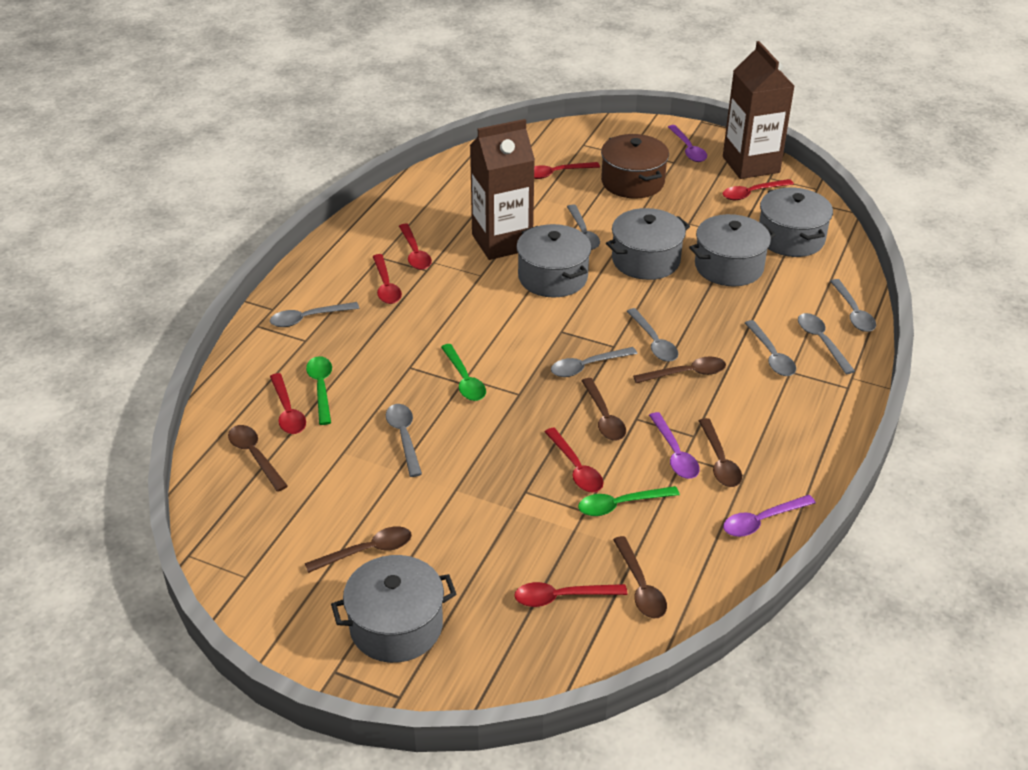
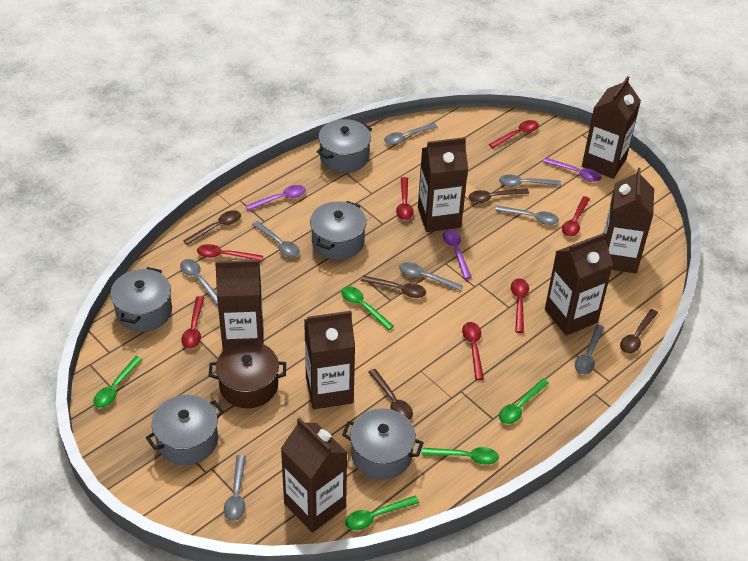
brown carton: [470,119,535,260] [723,41,794,179] = 2 -> [215,260,264,351] [281,417,348,533] [304,311,355,409] [418,137,468,232] [545,233,613,336] [582,76,641,179] [603,168,654,273] = 7
brown spoon: [228,425,288,492] [305,526,412,573] [581,378,626,441] [613,536,667,618] [633,357,726,383] [699,418,742,487] = 6 -> [183,210,241,245] [361,275,426,298] [368,369,413,420] [468,188,529,203] [620,309,658,353] = 5
green spoon: [306,356,332,425] [441,344,486,401] [578,486,680,516] = 3 -> [93,356,143,408] [341,286,394,331] [345,496,419,530] [422,447,499,465] [499,379,549,424] = 5

